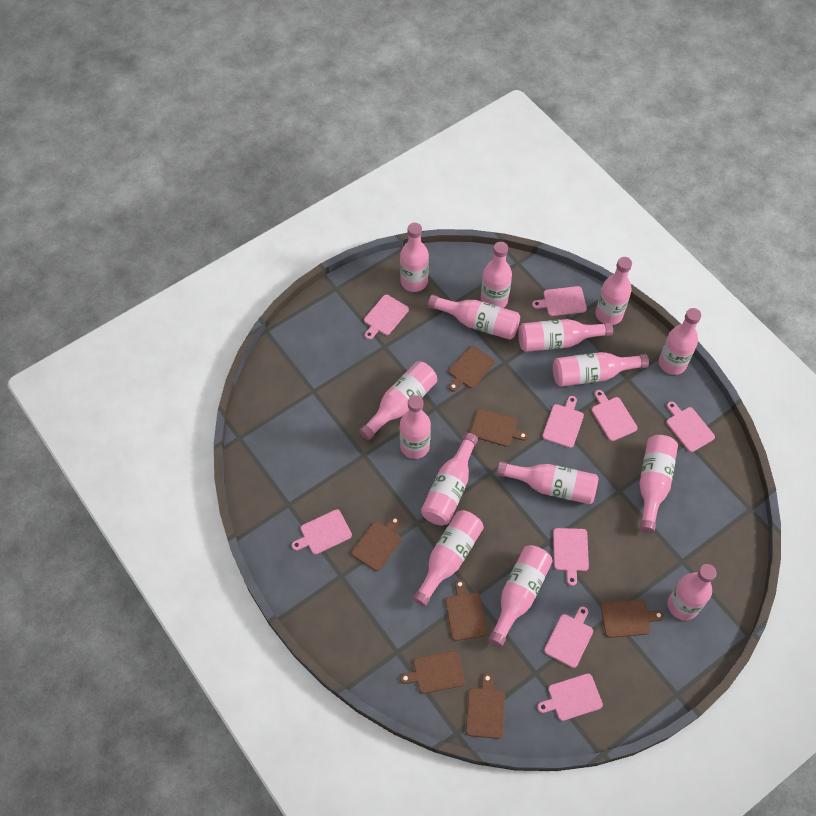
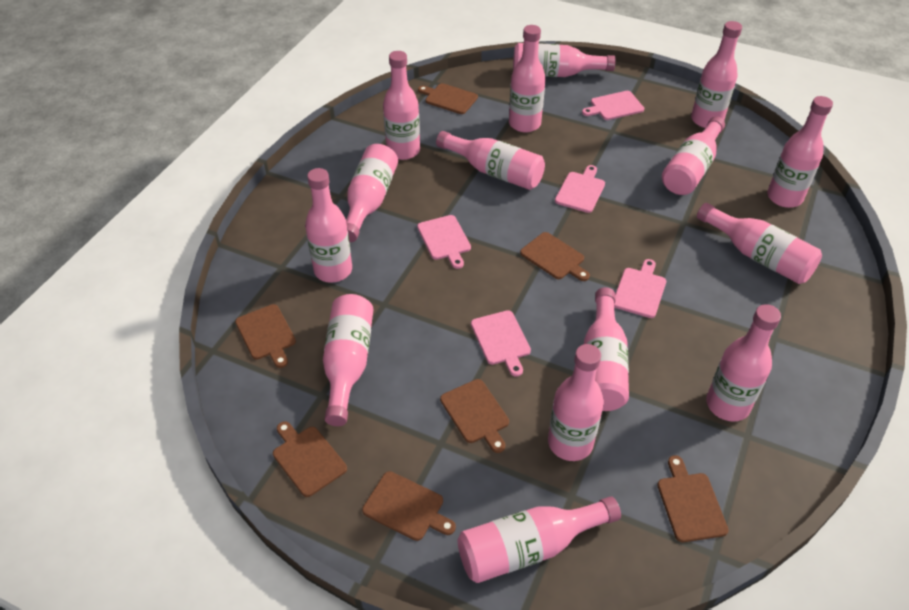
pink cutting board: [292,509,352,554] [364,295,409,340] [532,286,587,316] [537,674,603,721] [542,396,584,448] [544,606,593,668] [553,528,589,586] [591,390,638,441] [666,401,715,452] = 9 -> [417,215,471,269] [471,310,531,377] [555,165,605,213] [582,91,644,120] [614,259,666,318] = 5

